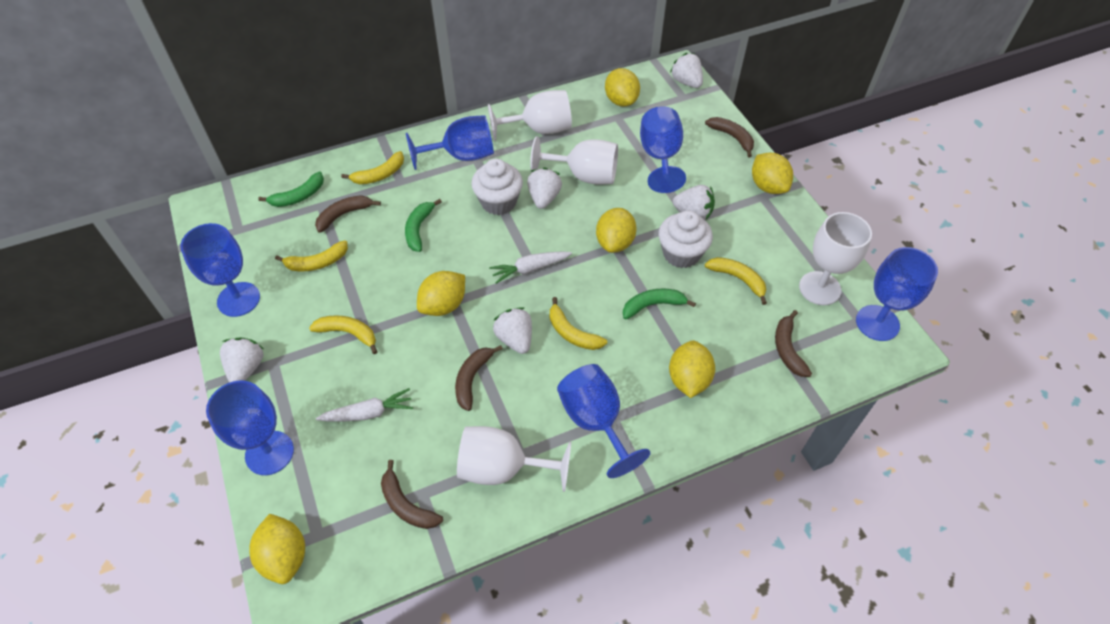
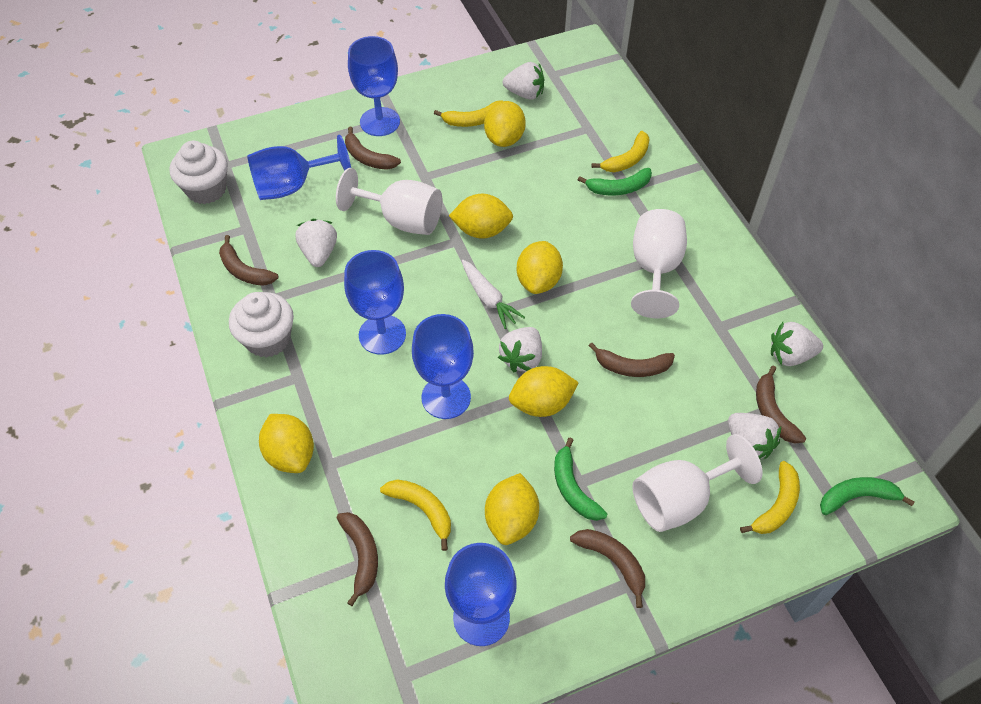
blue goblet: [180,223,260,317] [206,380,294,475] [406,115,494,170] [557,364,651,478] [640,106,686,193] [856,247,938,341] = 6 -> [247,135,351,200] [344,250,406,355] [348,36,400,136] [412,314,474,419] [445,543,517,646] = 5
brown banana: [315,195,381,233] [381,460,443,529] [455,345,503,411] [705,117,754,158] [775,310,812,377] = 5 -> [219,235,279,286] [337,512,378,606] [345,127,401,170] [570,529,645,608] [589,342,675,377] [756,366,806,444] = 6
white carrot: [316,388,413,422] [489,251,572,284] = 2 -> [462,260,525,329] = 1
white goblet: [457,426,571,492] [488,90,572,141] [530,136,618,184] [799,212,872,305] = 4 -> [336,168,442,235] [631,209,687,318] [632,434,762,532] = 3
yellow banana: [275,240,348,271] [309,315,378,354] [341,151,404,184] [550,297,607,350] [705,257,767,305] = 5 -> [380,480,451,551] [434,100,502,127] [592,131,650,172] [740,461,800,534] = 4

